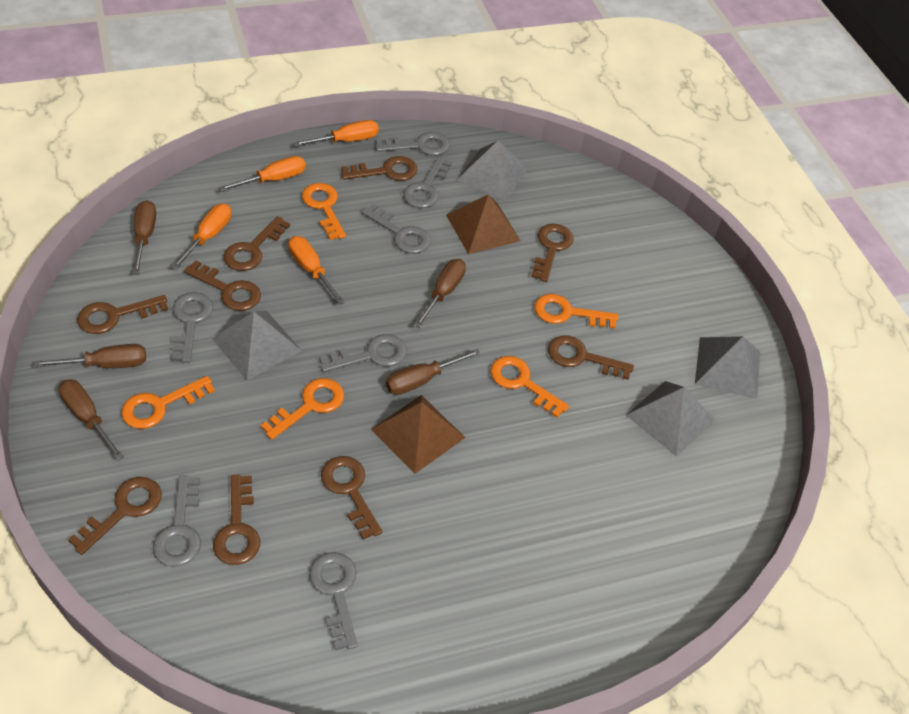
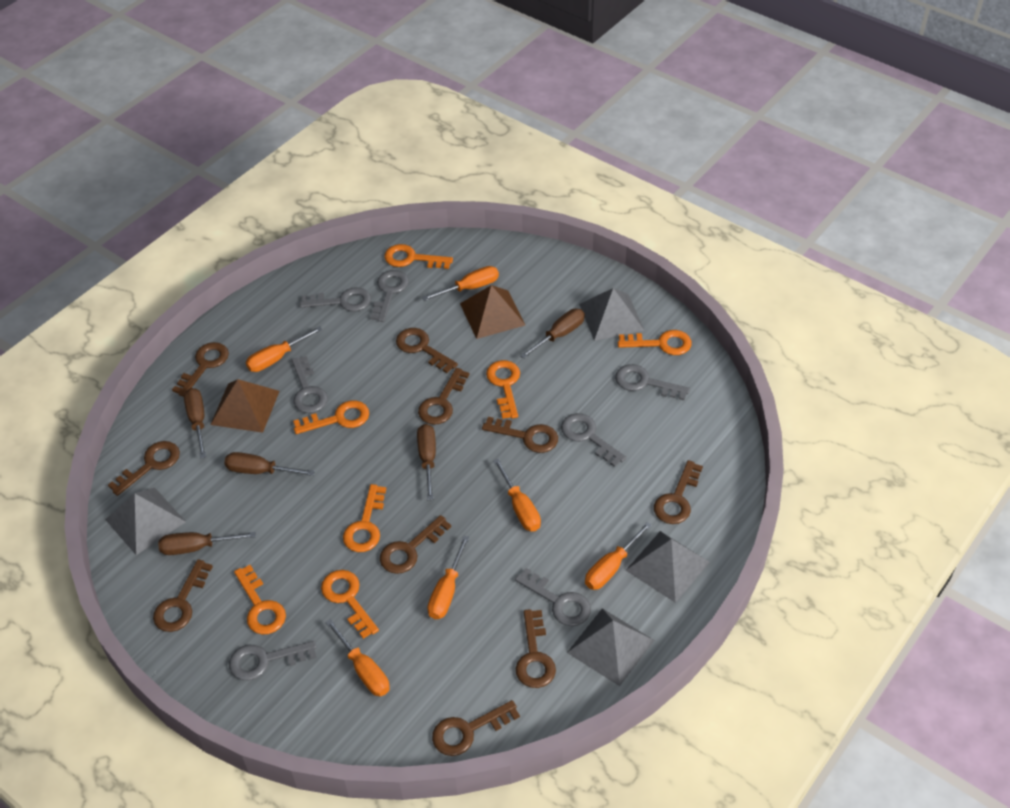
brown key: [68,477,162,555] [77,295,168,334] [184,260,261,311] [213,475,260,565] [224,216,290,271] [321,456,383,540] [341,156,418,181] [531,224,574,282] [548,335,634,380] = 9 -> [108,441,180,496] [153,559,213,632] [172,342,229,397] [380,515,451,574] [396,328,458,373] [418,368,470,425] [432,700,520,756] [482,417,558,453] [516,609,556,688] [654,460,703,524] = 10
orange key: [121,376,215,429] [261,378,344,440] [302,183,346,240] [490,356,569,418] [534,294,618,329] = 5 -> [234,565,286,635] [293,400,369,434] [321,570,379,639] [343,484,386,552] [384,244,453,269] [486,360,520,419] [618,330,692,355] = 7
orange screwdriver: [171,204,232,270] [218,156,306,192] [288,236,345,305] [293,120,379,147] = 4 -> [246,326,323,372] [325,619,390,696] [422,266,499,301] [428,536,469,619] [493,458,541,531] [585,522,652,590] = 6

